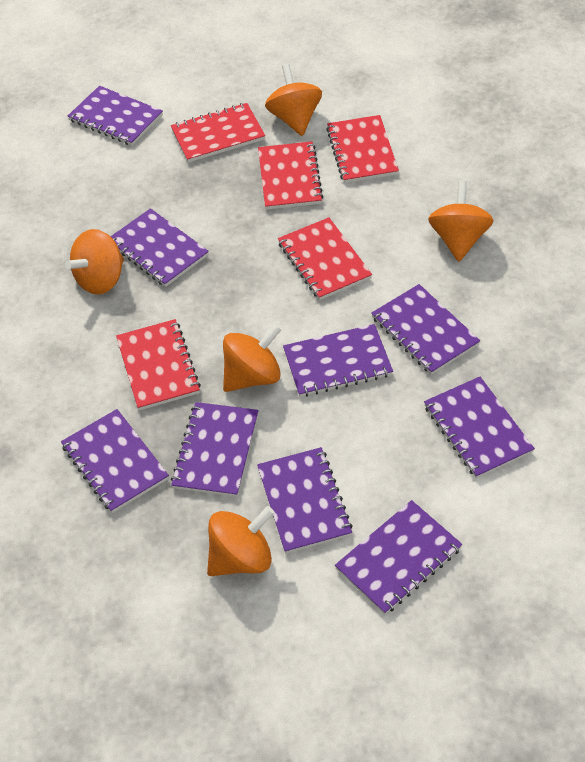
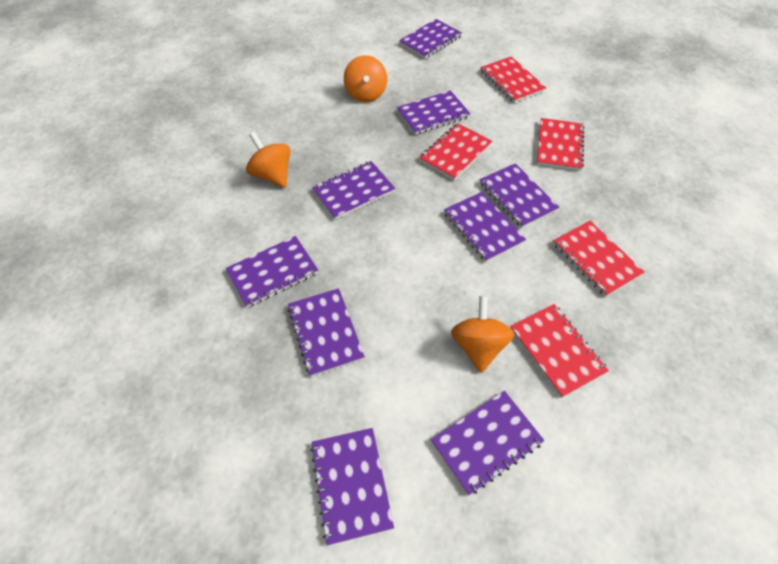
orange spinning top: [65,229,124,295] [207,506,275,576] [223,324,282,392] [265,64,322,136] [428,181,493,261] = 5 -> [246,132,290,188] [344,55,387,102] [451,296,515,373] = 3

